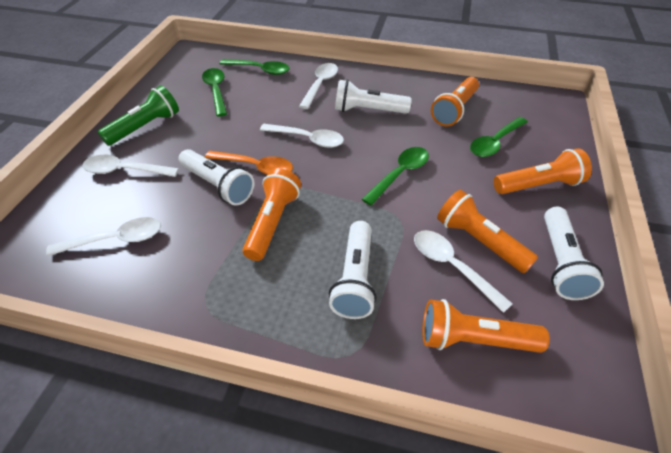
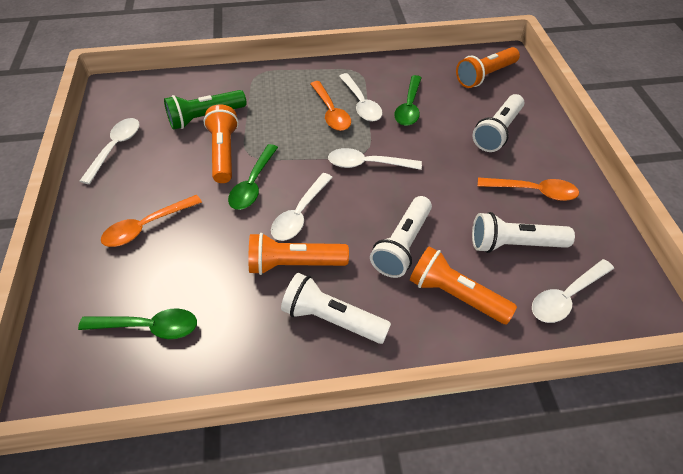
green spoon: [202,68,227,117] [219,59,289,75] [362,147,429,206] [470,117,528,157] = 4 -> [78,308,197,339] [228,144,278,210] [394,75,421,126] = 3
orange flashlight: [243,168,301,261] [422,299,550,353] [431,77,479,126] [437,190,538,273] [494,148,592,194] = 5 -> [203,104,239,183] [249,233,349,275] [410,246,517,324] [456,47,520,88] = 4
orange spoon: [205,150,293,175] = 1 -> [101,195,202,247] [311,81,351,131] [478,177,579,201] = 3

